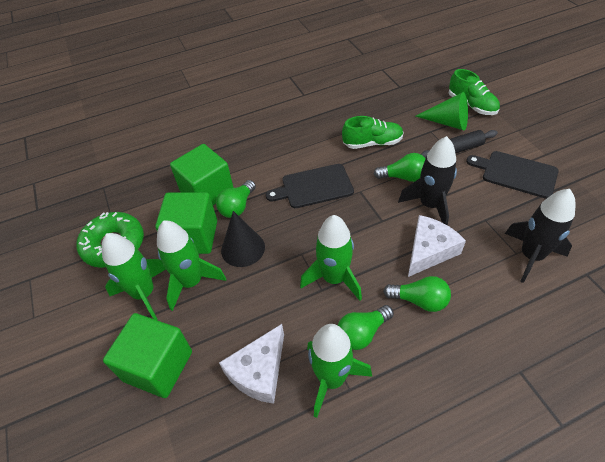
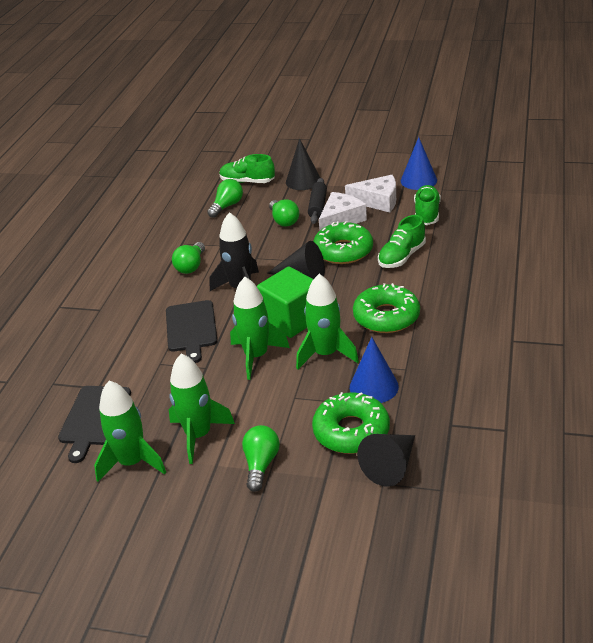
black cone: [221,211,265,267] = 1 -> [267,241,325,279] [286,138,320,190] [357,434,415,487] = 3
black rocket: [398,136,457,225] [505,189,576,283] = 2 -> [210,212,259,291] = 1
blue cone: none = 0 -> [350,337,399,403] [401,137,437,190] = 2
green cone: [416,92,468,130] = 1 -> none = 0
green cube: [103,313,192,398] [155,192,217,254] [170,144,234,205] = 3 -> [257,267,313,338] = 1
green donut: [77,212,144,268] = 1 -> [312,392,390,454] [313,221,373,264] [353,283,420,333] = 3
green shoe: [342,116,404,149] [449,69,500,115] = 2 -> [219,154,275,183] [378,215,426,268] [414,185,440,225] = 3

